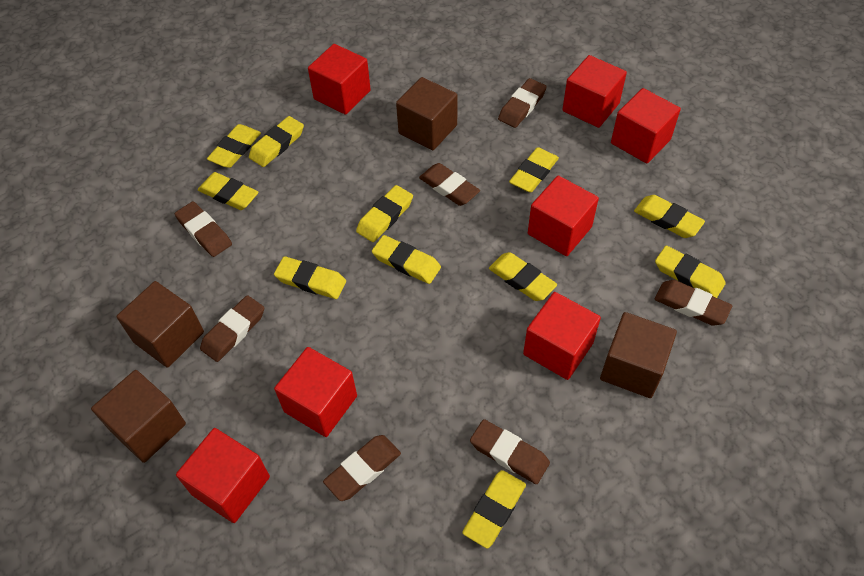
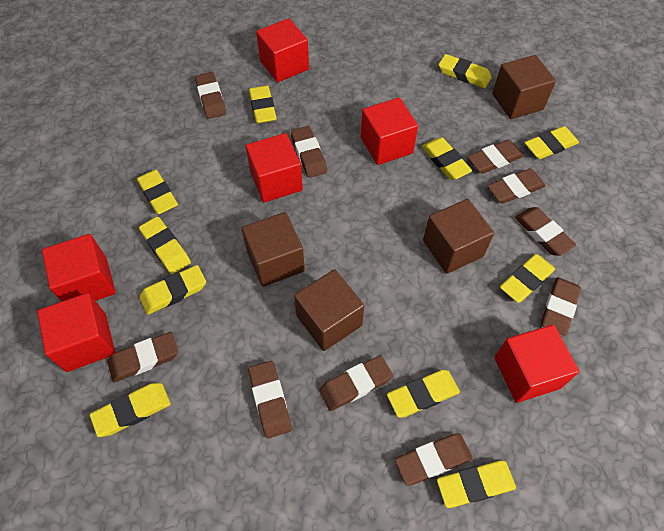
brown eraser: [175,201,232,257] [200,295,264,362] [323,435,401,501] [419,163,480,206] [470,419,550,484] [498,78,547,128] [655,280,732,326] = 7 -> [108,332,178,383] [195,72,226,119] [248,361,292,439] [291,126,327,178] [319,355,393,411] [395,433,472,486] [468,140,523,174] [488,168,545,204] [515,207,576,256] [541,277,581,336] = 10
red cube: [176,428,270,523] [274,347,357,437] [308,44,371,115] [523,292,601,380] [528,176,599,256] [562,55,627,128] [611,88,681,164] = 7 -> [37,293,115,372] [42,234,115,302] [246,133,303,202] [256,18,309,82] [361,97,418,165] [494,325,579,403] = 6

